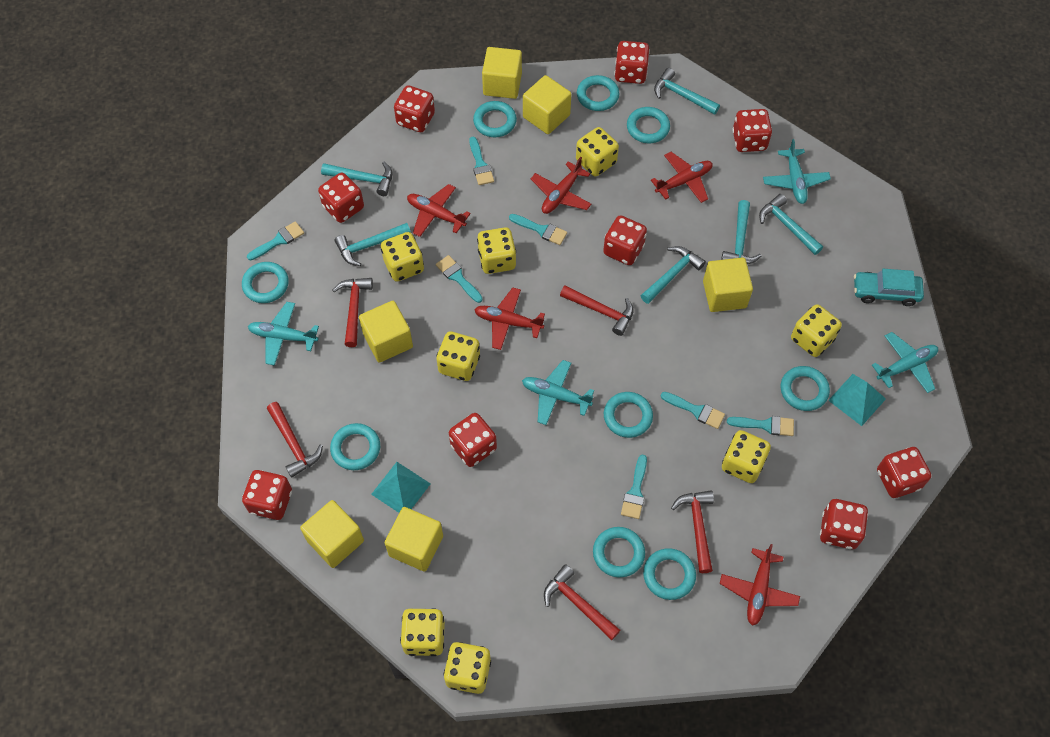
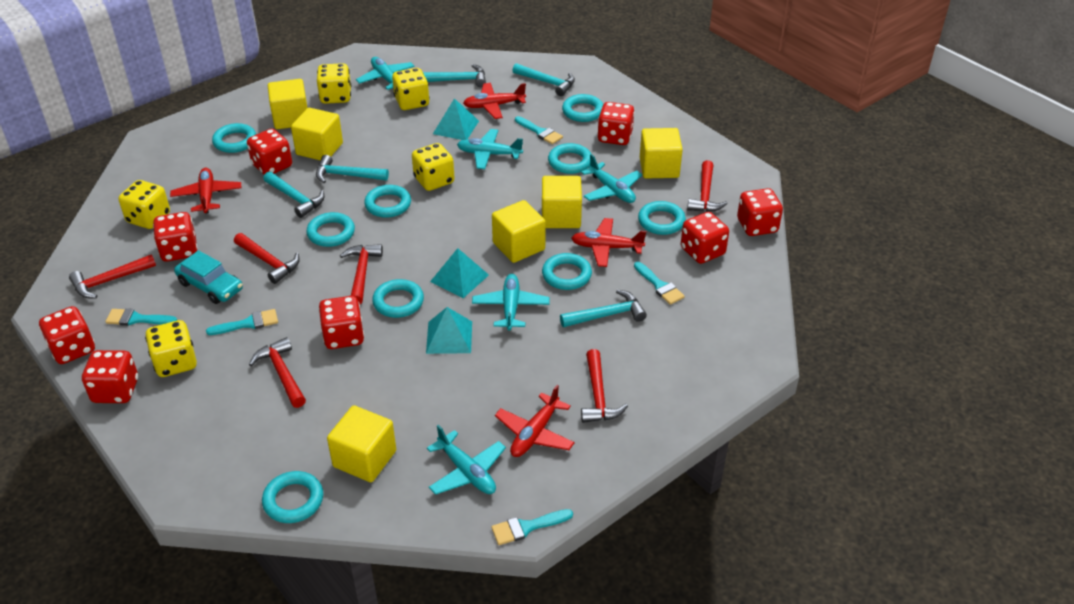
red dice: [242,470,292,520] [318,173,364,223] [394,85,435,132] [449,413,497,467] [603,215,647,265] [614,41,650,84] [732,109,772,152] [820,499,868,549] [877,447,931,498] = 9 -> [39,306,95,364] [82,350,138,403] [153,212,198,262] [247,129,292,175] [318,296,364,349] [597,102,635,145] [681,212,729,264] [737,188,783,236] = 8
red hammer: [267,402,323,478] [332,278,373,347] [544,564,620,640] [560,285,634,336] [671,490,714,573] = 5 -> [69,254,156,298] [234,233,300,284] [249,337,306,408] [340,244,383,304] [581,349,628,423] [687,160,728,212] = 6
red plane: [407,184,471,237] [474,287,545,350] [531,157,592,214] [651,152,713,203] [720,544,800,626] = 5 -> [170,168,241,214] [463,83,526,119] [495,385,575,457] [571,218,646,267] = 4
turquoise brush: [247,221,304,260] [436,255,483,303] [469,136,494,185] [509,214,567,245] [621,455,647,519] [661,392,725,429] [727,416,794,436] = 7 -> [105,308,177,326] [206,309,278,335] [491,509,573,545] [515,116,563,144] [634,262,685,305] = 5
turquoise hammer: [321,162,392,196] [335,223,411,266] [640,246,706,304] [654,68,720,115] [721,200,761,264] [759,194,823,255] = 6 -> [263,171,325,218] [316,155,389,183] [423,64,486,87] [512,63,575,96] [560,289,647,327] = 5
turquoise plane: [248,302,319,366] [522,360,594,425] [763,139,831,204] [872,332,938,393] = 4 -> [356,57,414,90] [427,425,506,495] [457,129,523,169] [472,274,550,330] [581,154,642,203] = 5
turquoise pyramid: [371,462,431,513] [828,374,886,426] = 2 -> [426,307,472,354] [430,248,489,298] [433,98,479,140] = 3
yellow dice: [381,232,424,282] [400,608,445,656] [436,331,480,381] [443,642,491,694] [477,227,516,274] [576,127,619,177] [722,430,771,483] [791,304,842,357] = 8 -> [118,180,170,229] [145,320,197,377] [317,63,351,104] [392,68,430,110] [412,143,455,191] = 5

